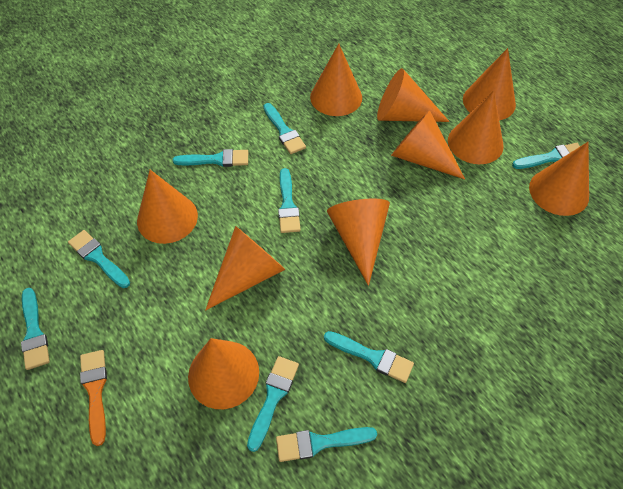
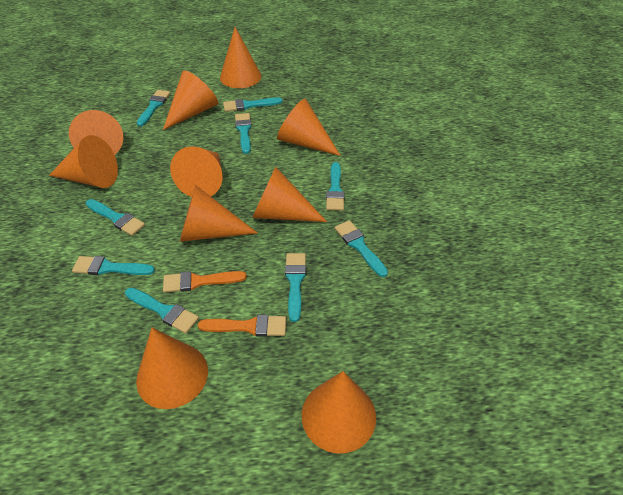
orange brush: [80,350,107,446] = 1 -> [163,271,247,293] [198,315,286,337] = 2

